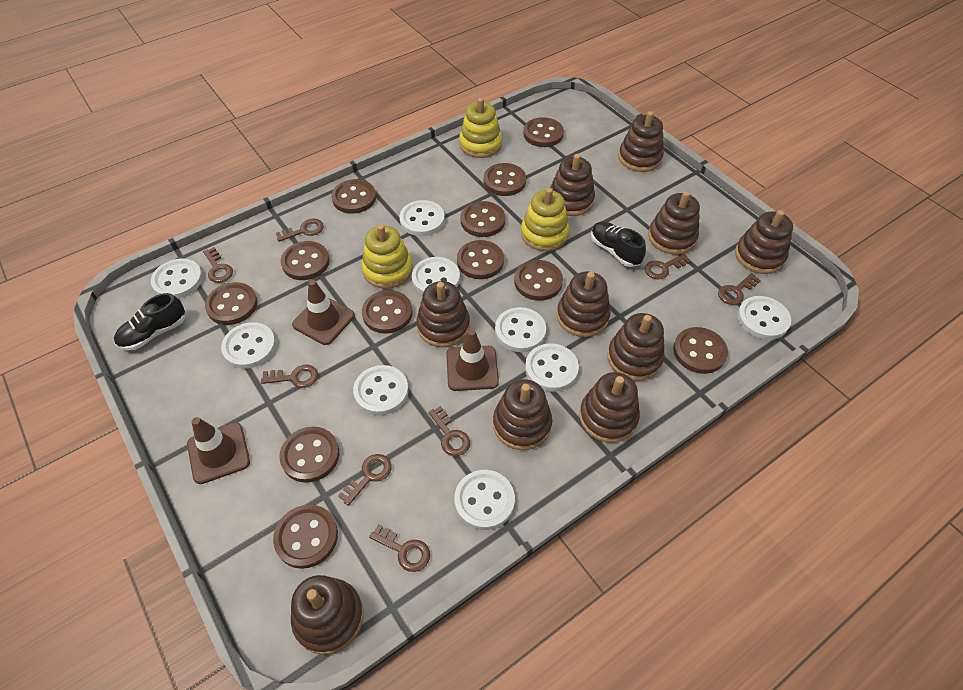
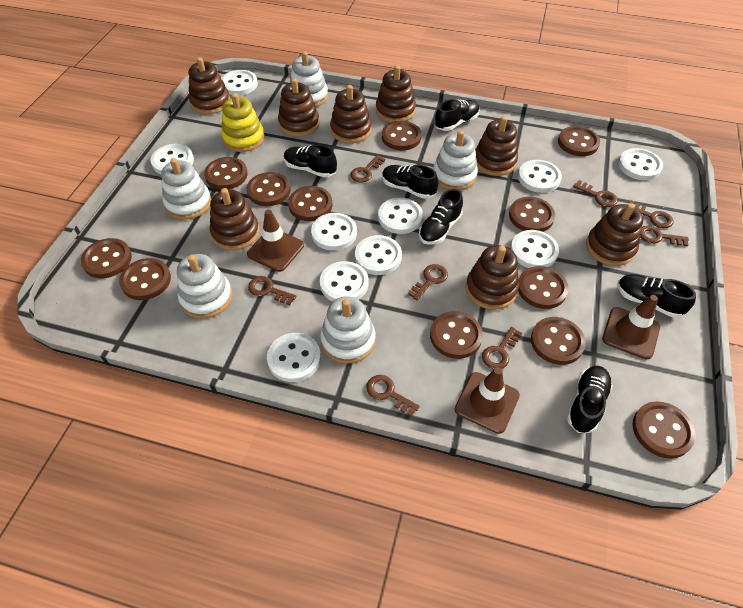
black shoe: [114,293,185,351] [591,222,646,267] = 2 -> [284,145,337,178] [382,165,438,199] [419,189,463,245] [435,99,480,131] [567,366,613,433] [617,274,696,318] = 6
brown stacking toy: [291,575,364,655] [416,281,470,347] [493,379,552,450] [550,154,595,216] [557,271,611,337] [579,372,640,443] [607,313,665,381] [619,111,664,172] [648,191,700,255] [735,210,793,274] = 10 -> [189,57,230,114] [210,188,259,250] [278,78,320,137] [330,85,372,143] [376,65,416,122] [466,245,519,310] [475,116,518,176] [586,203,643,266] = 8
white button: [151,259,203,299] [221,322,276,369] [353,365,408,415] [399,200,445,236] [412,257,460,295] [454,470,515,530] [495,307,546,352] [525,343,579,392] [737,296,791,340] = 9 -> [151,144,194,174] [221,70,258,96] [267,333,321,382] [311,213,357,251] [320,261,369,301] [355,235,402,275] [378,197,423,234] [511,230,559,268] [518,160,562,193] [618,148,663,180] = 10
white stacking toy: none = 0 -> [161,158,211,220] [177,254,232,319] [290,51,328,107] [320,296,375,364] [433,130,478,190] = 5
yellow stacking toy: [362,224,413,289] [459,98,502,158] [521,188,569,251] = 3 -> [221,93,264,152] = 1

